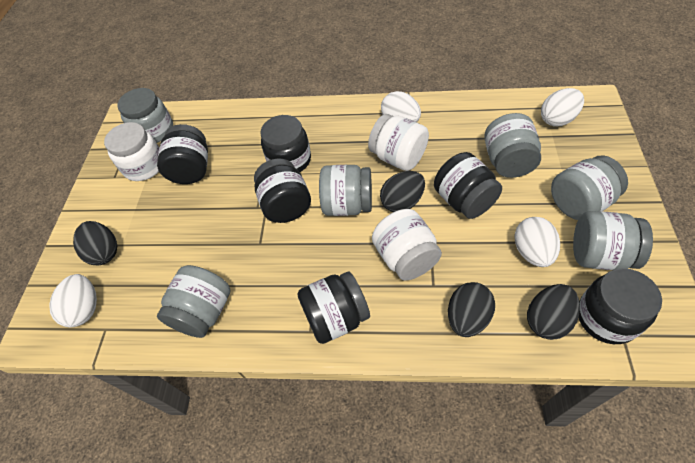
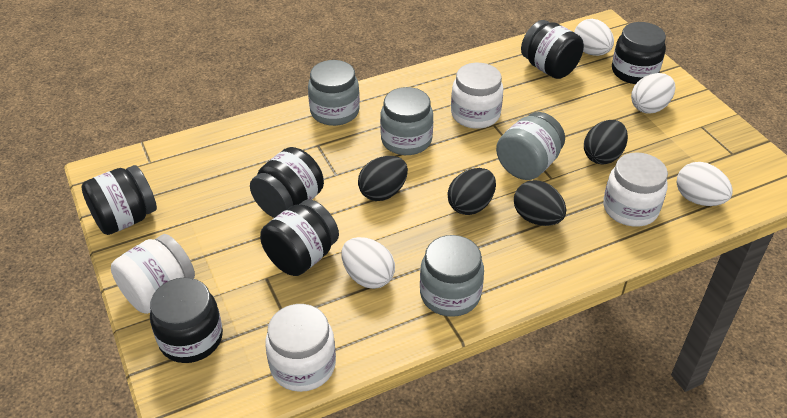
grey jar: [118,88,173,143] [157,265,231,338] [319,165,372,216] [484,113,541,178] [551,155,628,220] [573,211,653,270] = 6 -> [308,60,360,126] [380,87,433,155] [420,235,484,317] [496,112,565,180] = 4
white jar: [104,122,159,181] [368,114,429,171] [372,209,442,280] = 3 -> [111,234,195,314] [265,304,336,392] [451,63,504,129] [603,152,668,227] = 4

